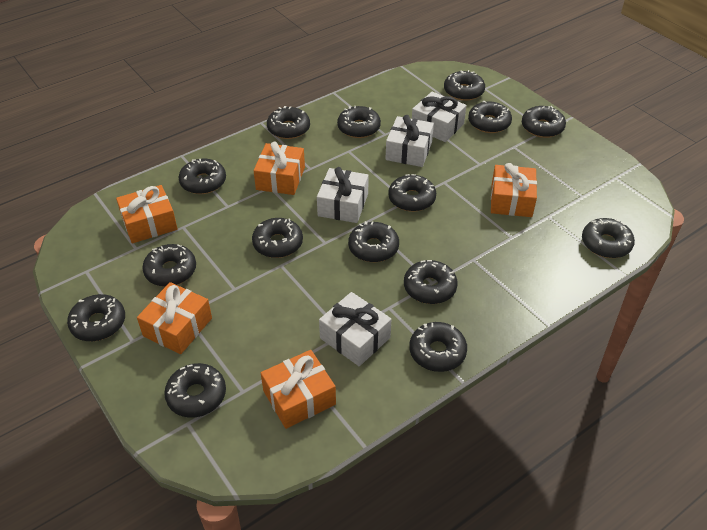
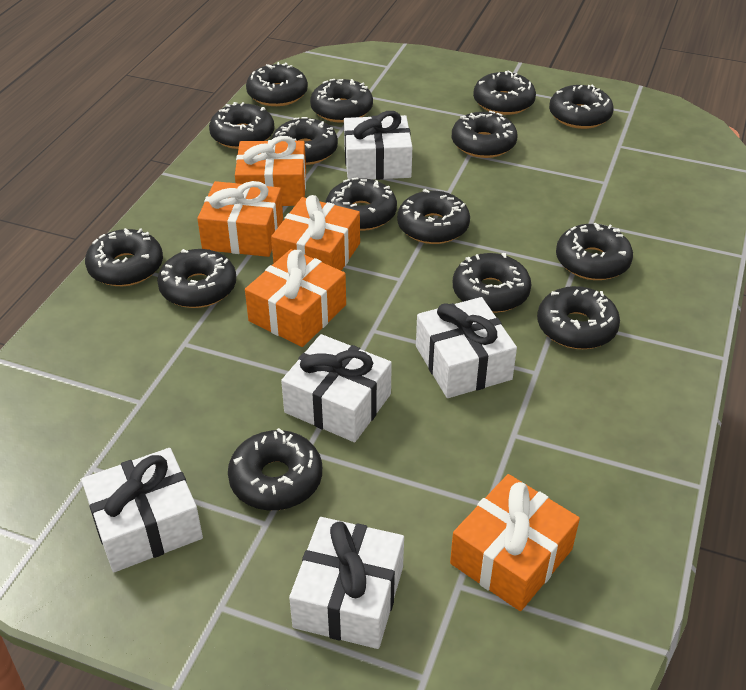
white gift: [317,167,369,223] [319,292,392,366] [385,115,434,167] [412,92,466,142] = 4 -> [81,448,203,572] [281,334,392,442] [289,517,404,649] [344,111,412,180] [416,297,517,398] = 5

